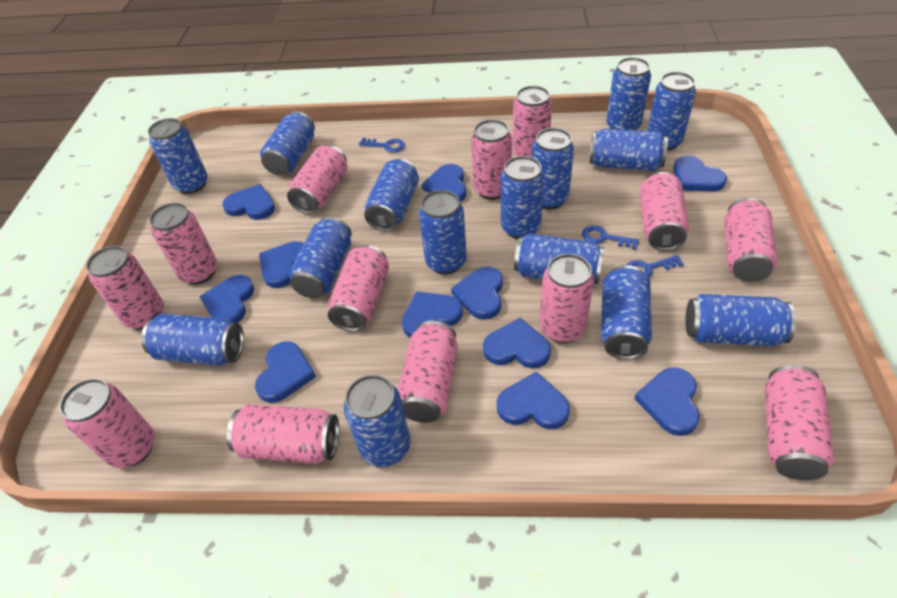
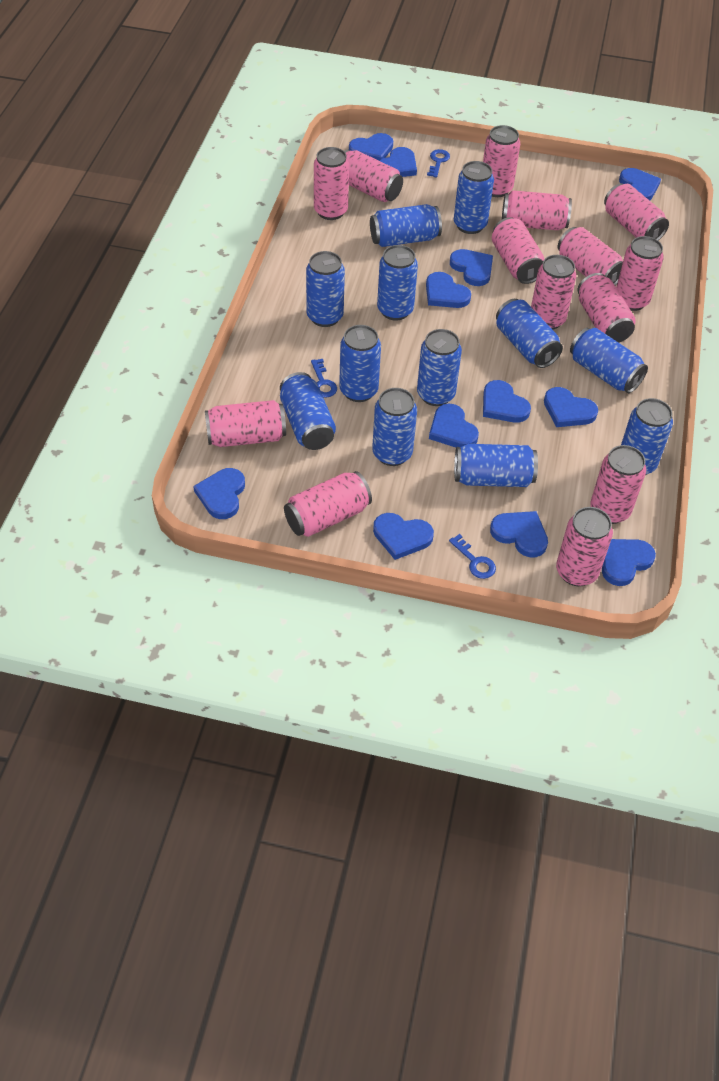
blue can: [141,314,244,365] [148,118,207,194] [260,111,315,176] [289,217,352,298] [344,375,410,467] [364,159,419,231] [419,190,467,274] [501,156,544,239] [514,233,604,284] [532,128,574,210] [589,129,668,171] [601,265,652,360] [606,57,651,130] [647,72,696,151] [685,294,796,347] = 15 -> [280,372,336,450] [306,251,345,327] [339,325,381,402] [370,204,442,247] [372,388,417,466] [377,245,418,320] [417,329,462,406] [454,161,494,234] [454,444,538,487] [496,299,563,368] [570,328,648,393] [621,398,673,475] = 12
blue heart: [199,275,254,323] [222,184,275,220] [255,341,316,403] [259,241,304,288] [402,291,463,338] [422,164,467,202] [451,267,503,320] [483,318,551,368] [497,371,570,429] [634,367,700,436] [673,156,727,192] = 11 -> [193,468,245,519] [349,133,393,161] [373,513,434,560] [379,147,417,177] [426,272,471,308] [429,404,479,447] [450,249,493,286] [483,380,531,423] [490,511,548,557] [544,387,598,427] [602,539,656,586] [619,168,661,200] = 12
pink can: [59,378,155,468] [86,246,164,329] [149,203,218,285] [226,404,339,464] [287,145,347,214] [328,245,389,332] [398,321,458,423] [471,119,512,200] [513,86,552,157] [540,254,594,343] [640,172,689,251] [724,198,778,282] [765,365,835,480] = 13 -> [205,400,286,447] [284,471,372,537] [314,147,349,220] [344,149,403,202] [483,125,520,197] [492,217,544,284] [502,190,572,230] [531,255,576,330] [556,507,613,586] [558,227,623,285] [578,273,635,343] [590,445,646,524] [604,183,669,241] [616,236,664,311] = 14

